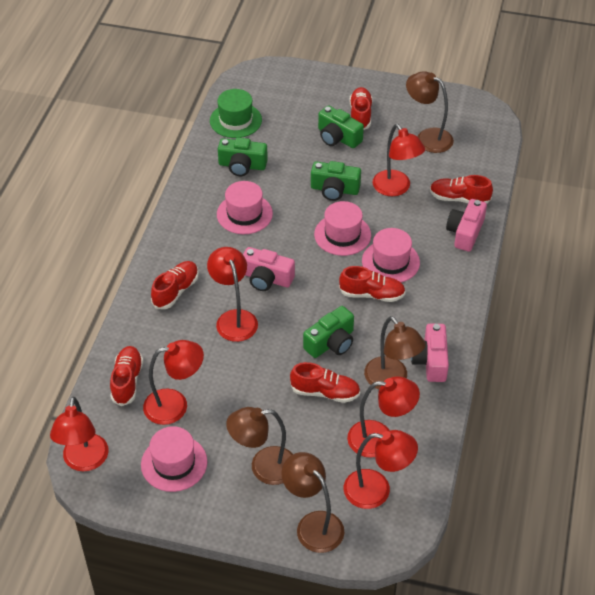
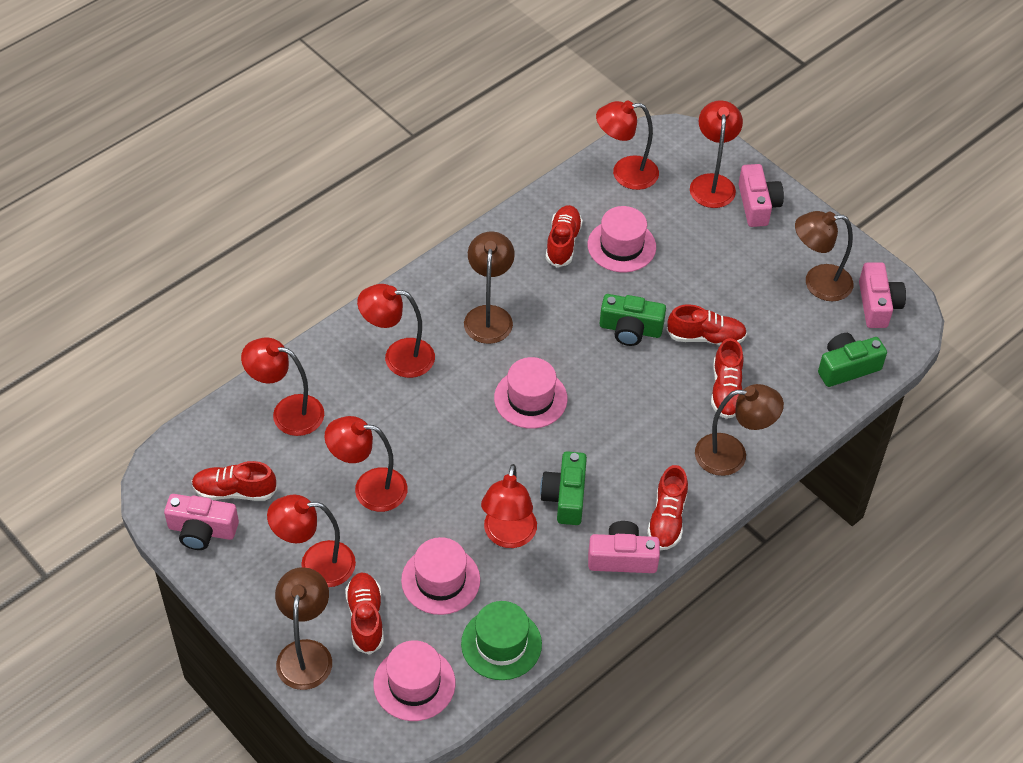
green camera: [218,137,268,176] [303,306,354,358] [311,161,361,201] [318,105,364,148] = 4 -> [540,451,587,525] [600,294,666,346] [818,333,887,387] = 3
pink camera: [243,247,295,291] [411,324,449,382] [446,199,487,252] = 3 -> [164,494,239,550] [588,521,660,573] [738,164,784,227] [859,262,906,328] = 4
red lamp: [50,397,108,471] [143,340,204,425] [207,247,258,342] [344,430,418,509] [347,376,420,458] [372,124,425,196] = 6 -> [241,337,324,436] [267,495,356,587] [324,416,408,512] [357,284,435,378] [481,464,537,548] [596,100,659,190] [690,100,743,208] = 7

